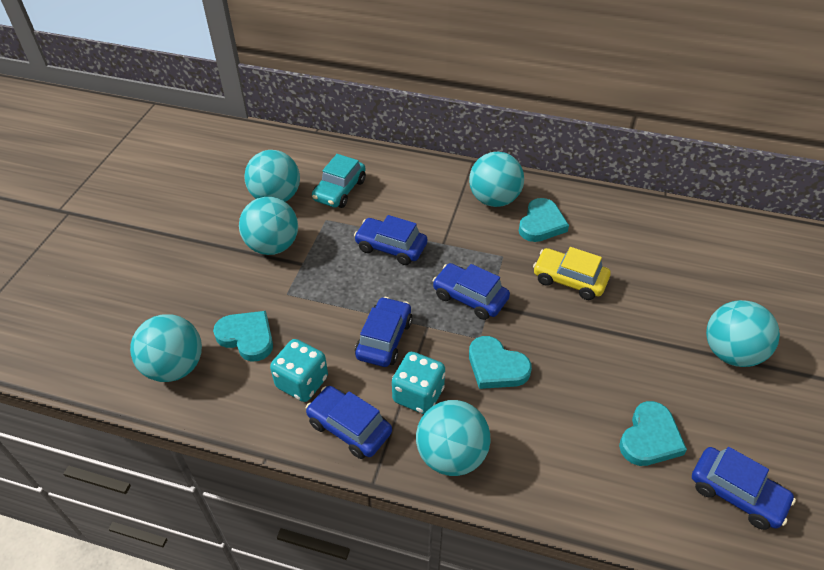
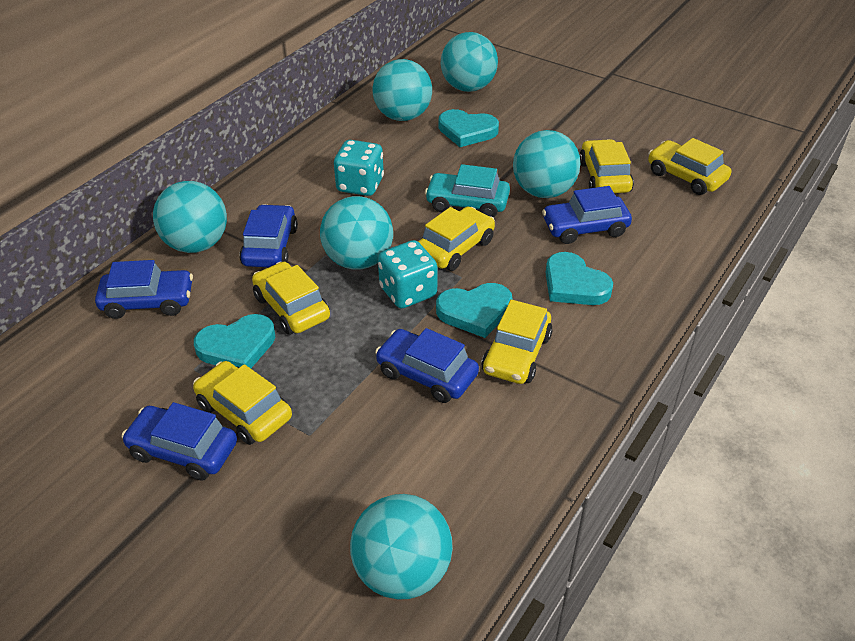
yellow car: [533,247,611,300] = 1 -> [193,361,292,445] [252,262,330,335] [418,207,495,271] [481,300,553,384] [579,139,634,193] [648,138,731,195] = 6

